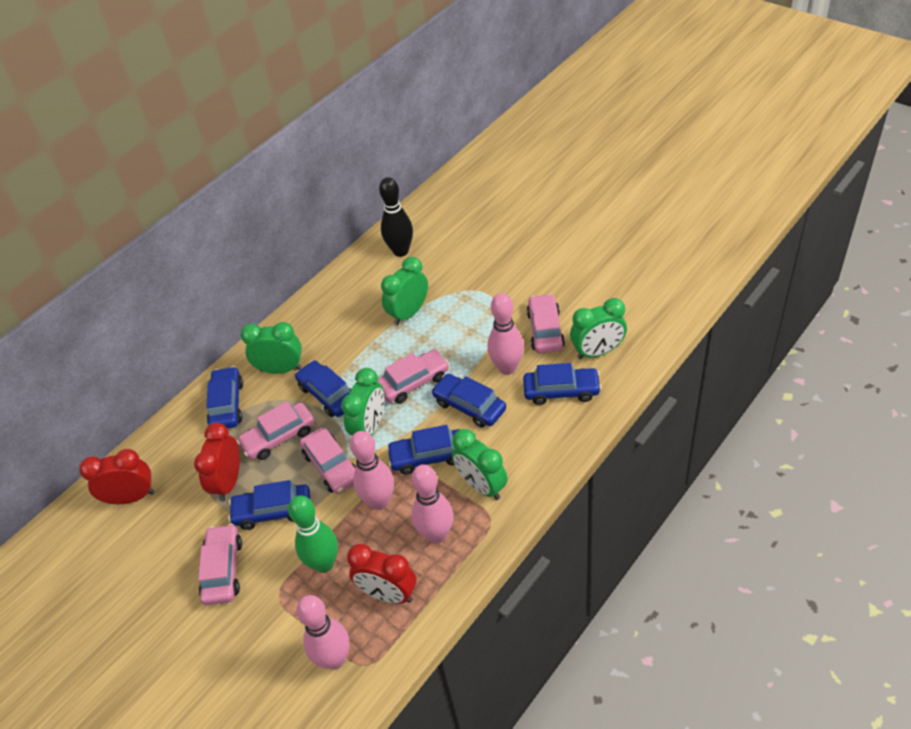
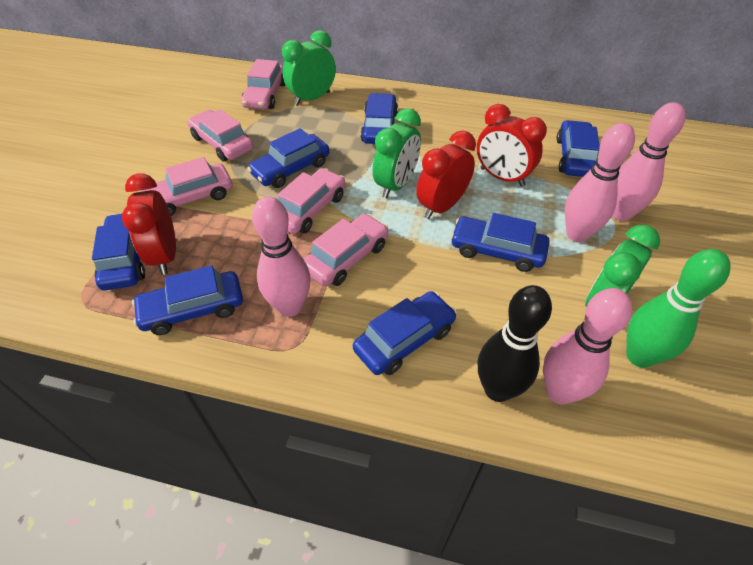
blue car: [206,366,243,429] [228,480,310,530] [295,360,351,417] [386,425,461,475] [431,374,506,428] [523,363,602,405] = 6 -> [92,214,145,290] [132,265,243,335] [247,128,330,188] [353,291,457,375] [361,93,398,144] [451,213,550,272] [556,120,600,177] = 7
green clock: [241,322,302,374] [341,368,384,436] [381,257,428,325] [452,429,508,500] [570,298,627,359] = 5 -> [282,30,336,106] [372,108,421,198] [585,225,660,307] = 3

